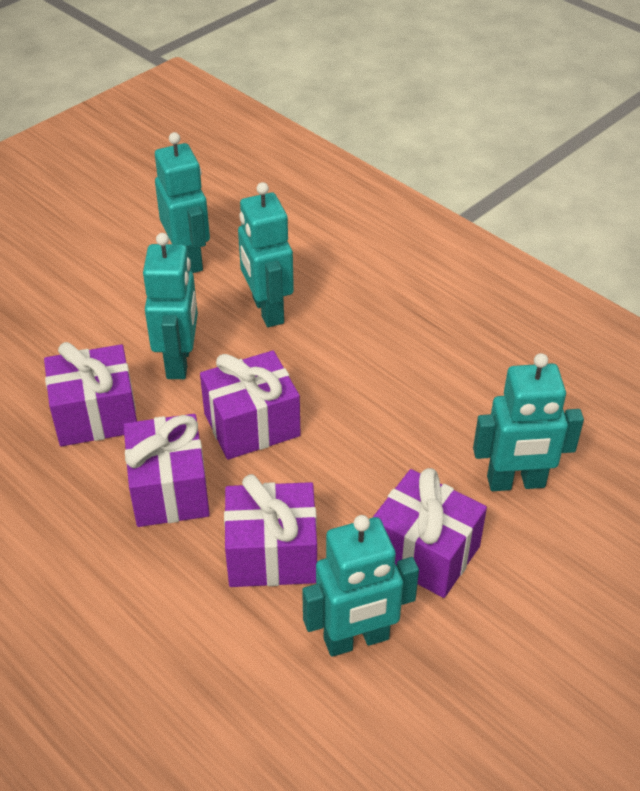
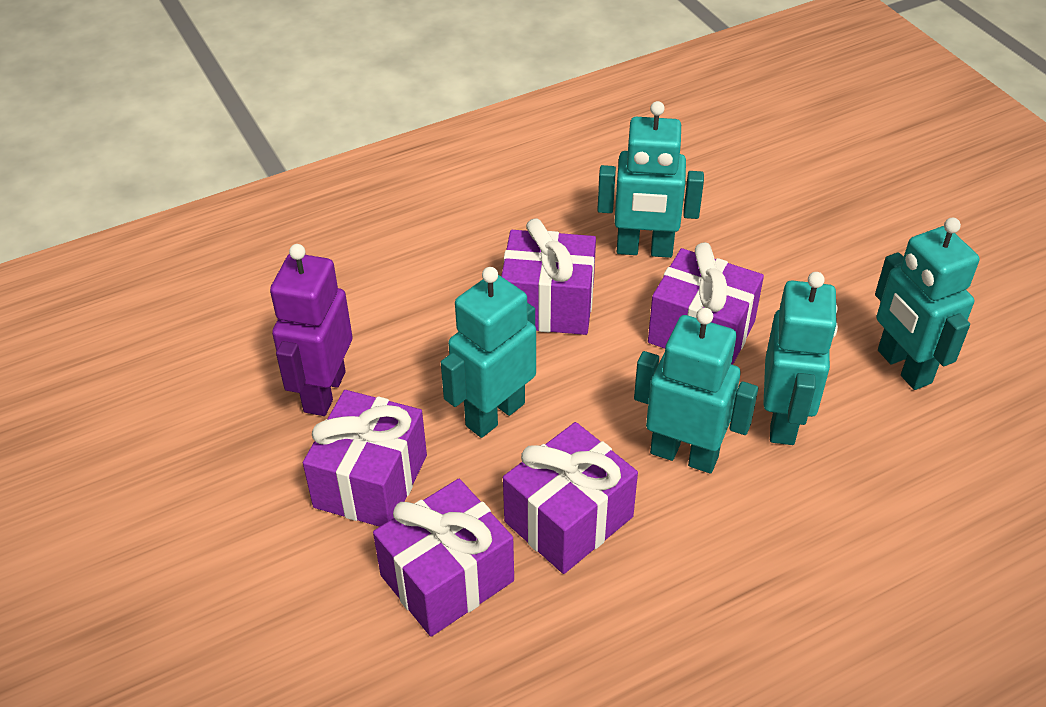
purple robot: none = 0 -> [270,244,353,416] = 1

